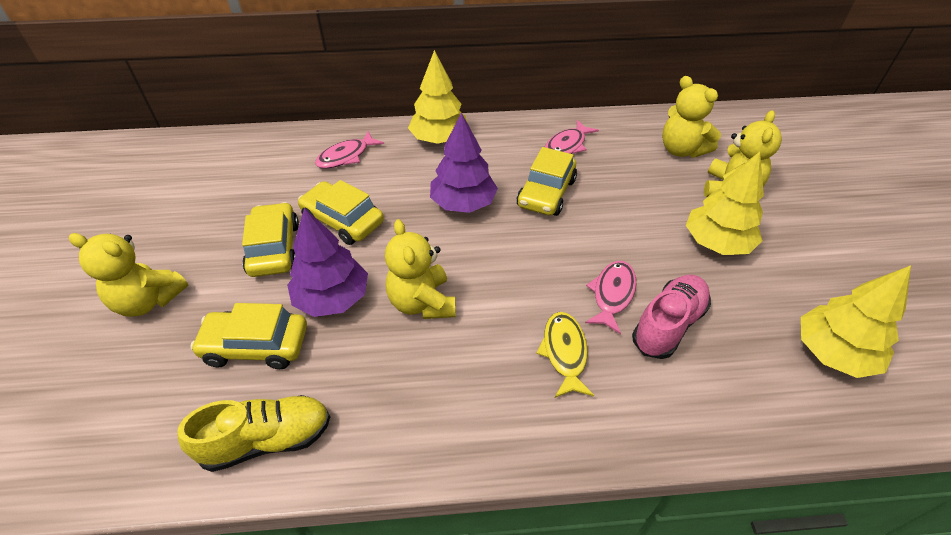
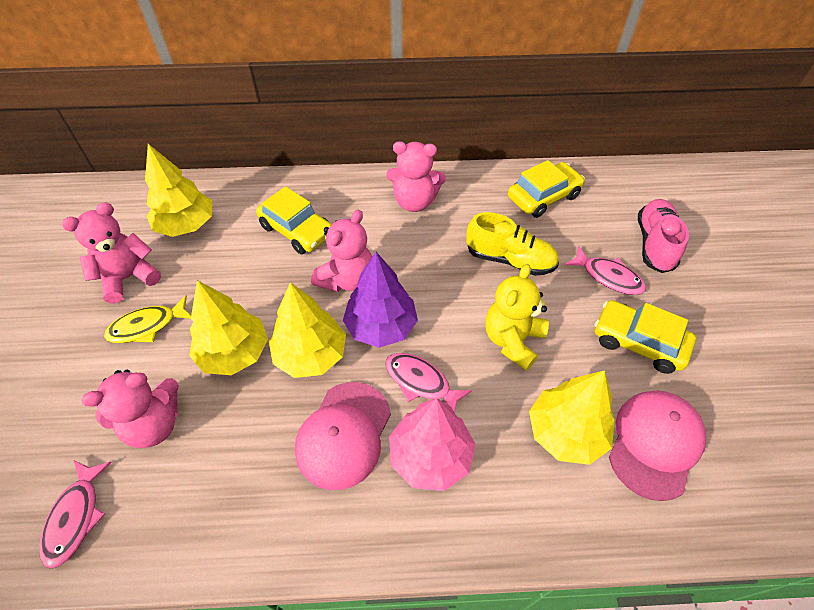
pink cap: none = 0 -> [295,382,391,490] [609,391,706,501] = 2
pink teddy bear: none = 0 -> [62,202,161,304] [82,370,179,448] [311,209,372,292] [386,141,446,212] = 4
pink tree: none = 0 -> [389,398,476,491] = 1
purple tree: [287,208,368,317] [430,112,498,213] = 2 -> [343,252,418,348] = 1
yellow car: [190,303,307,369] [242,202,299,277] [298,180,384,245] [516,147,577,216] = 4 -> [256,186,332,254] [508,160,585,218] [595,300,696,374] = 3
yellow teddy bear: [69,233,188,317] [385,219,456,319] [662,76,721,158] [704,110,782,197] = 4 -> [485,264,549,371] = 1
yellow tree: [408,50,468,144] [686,152,764,255] [801,265,911,378] = 3 -> [145,144,212,237] [189,280,268,375] [269,282,346,378] [529,371,615,465] = 4

